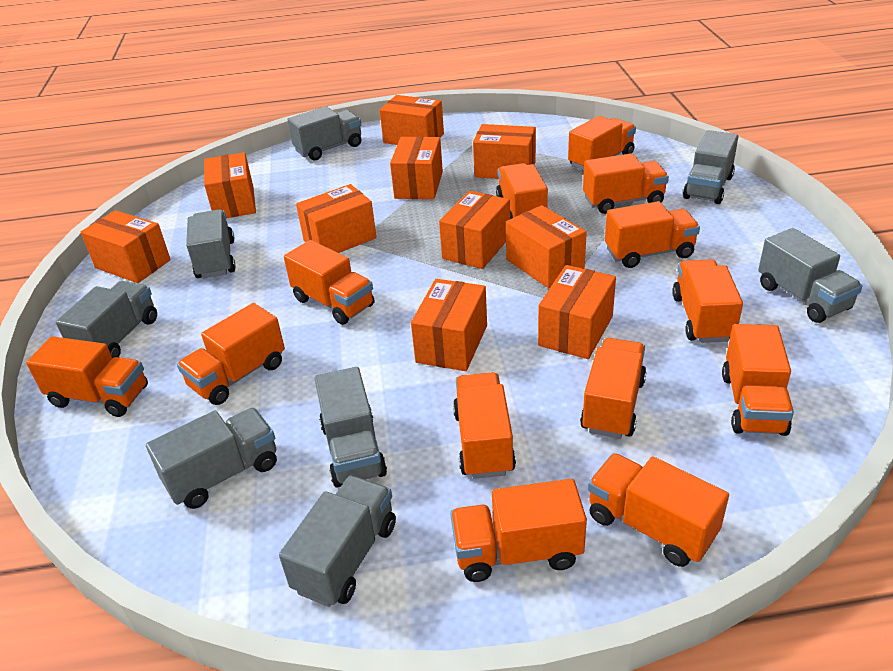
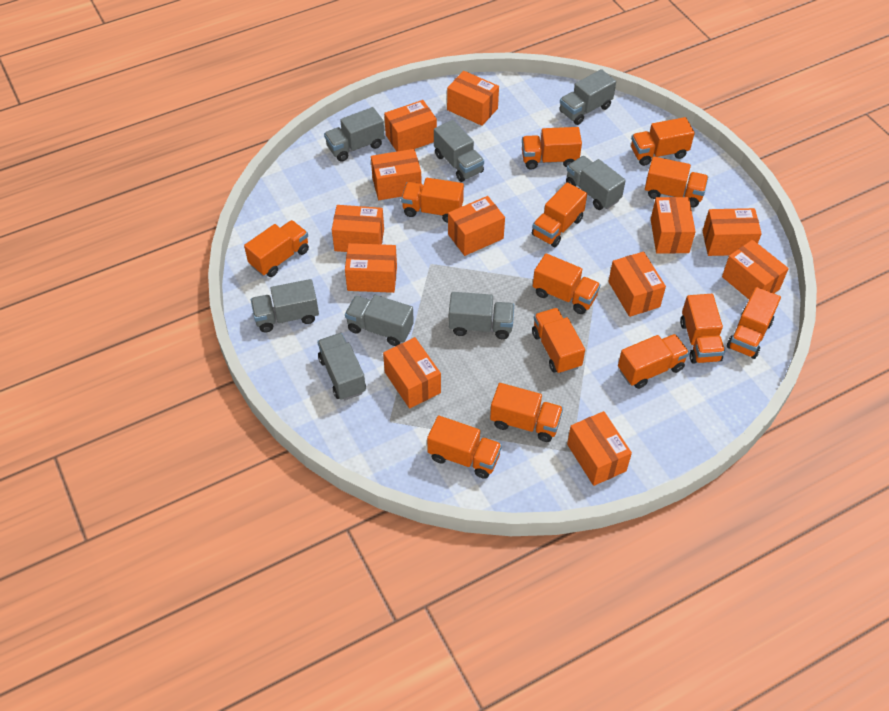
orange box: [81,210,171,283] [204,152,256,218] [296,184,377,253] [379,95,444,145] [390,136,443,199] [411,279,487,371] [439,191,510,269] [473,124,536,179] [506,205,587,288] [538,265,616,359] = 10 -> [332,205,384,252] [345,243,397,293] [371,149,422,200] [383,337,441,408] [384,100,437,152] [447,71,499,126] [448,196,505,256] [567,411,632,486] [608,251,666,317] [651,197,696,254] [703,208,762,256] [722,240,789,299] = 12

